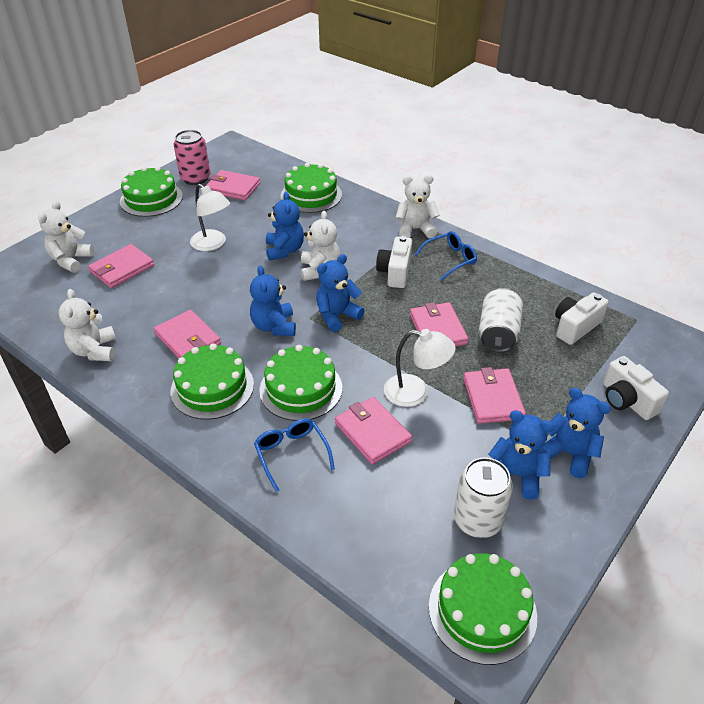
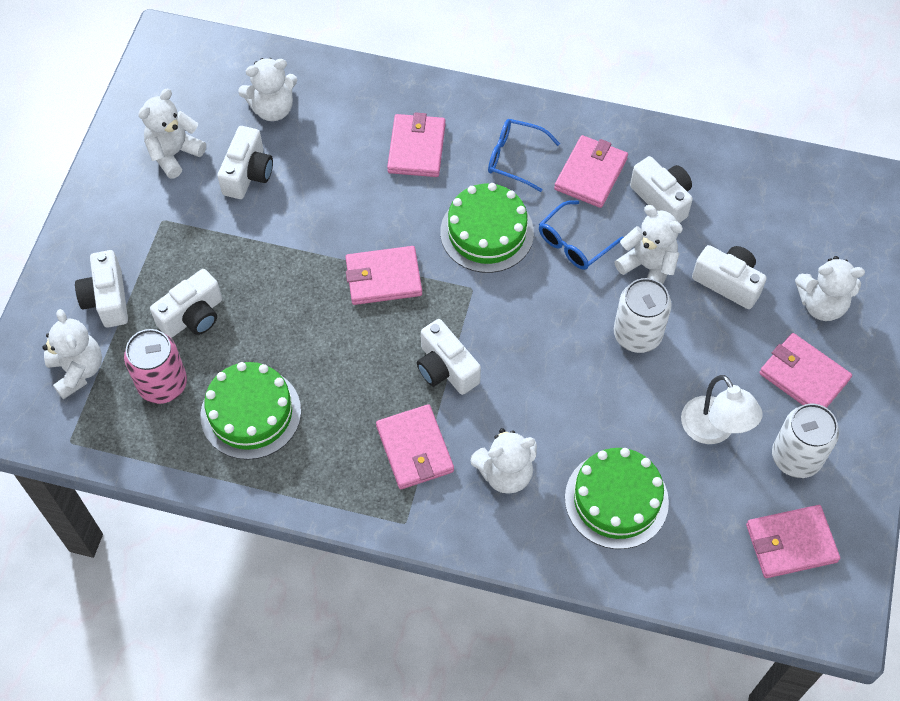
blue teddy bear: [250,265,296,336] [266,192,304,261] [316,254,365,332] [488,410,554,500] [543,388,611,478] = 5 -> none = 0
green cake: [120,167,183,217] [170,343,254,420] [259,345,342,421] [281,163,342,213] [429,553,537,665] = 5 -> [200,362,301,460] [440,183,534,273] [565,448,669,549] = 3
white camera: [376,236,412,288] [555,292,608,345] [603,356,669,420] = 3 -> [75,250,128,328] [150,269,222,338] [217,126,273,199] [417,319,481,395] [630,156,693,223] [692,245,767,309] = 6
white lamp: [190,184,230,251] [384,329,456,407] = 2 -> [681,375,762,444] = 1
white teddy bear: [38,201,94,273] [59,289,116,361] [301,211,340,281] [396,175,440,238] = 4 -> [43,309,102,399] [138,89,206,179] [238,58,297,121] [470,428,537,494] [615,205,683,285] [795,256,865,321] = 6

